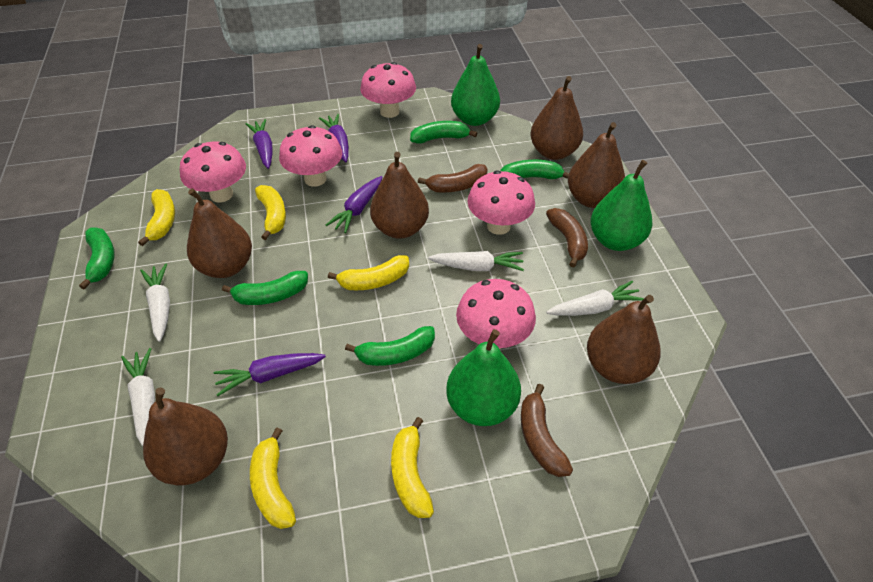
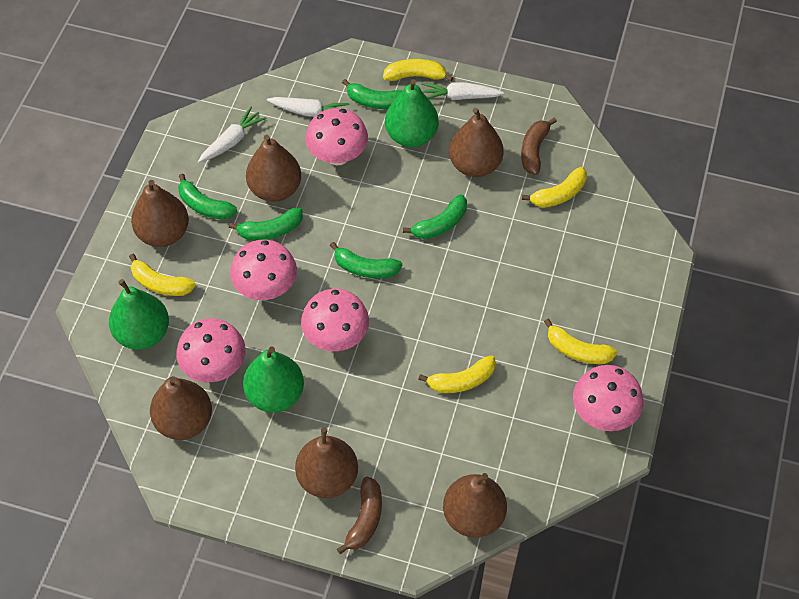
brown banana: [418,164,488,193] [521,384,573,477] [546,208,588,268] = 3 -> [337,477,382,554] [521,118,557,175] = 2
purple carrot: [214,353,326,396] [246,119,273,169] [319,114,349,162] [326,176,382,233] = 4 -> none = 0
white carrot: [121,348,155,446] [140,263,170,342] [428,251,524,271] [547,281,644,316] = 4 -> [198,106,267,163] [267,97,349,117] [422,82,504,100] = 3

